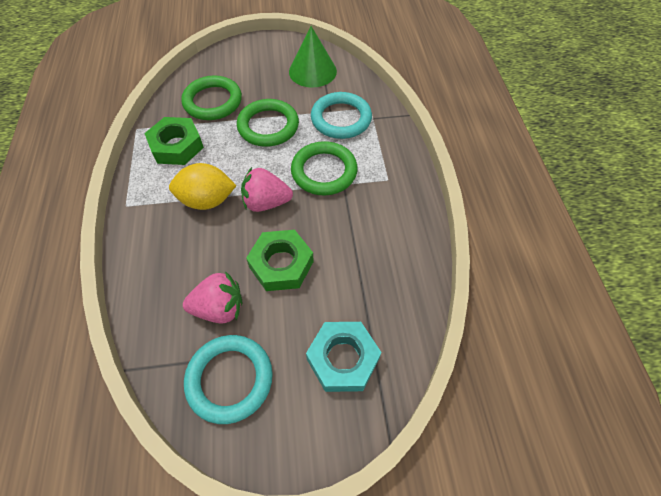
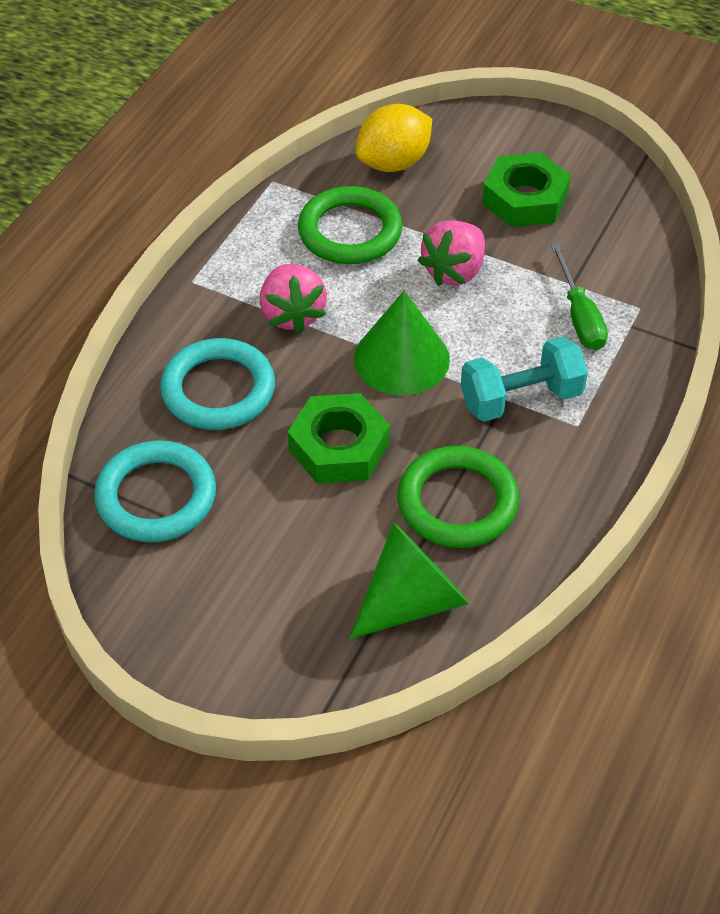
green cone: [289,26,337,88] = 1 -> [349,522,469,639] [354,291,450,396] = 2
green ring: [181,75,242,120] [237,99,299,147] [291,141,358,195] = 3 -> [298,186,403,264] [397,446,519,548] = 2
green screwdriver: none = 0 -> [551,243,608,350] = 1
turquoise dumbbell: none = 0 -> [461,336,588,422] = 1
turquoise nut: [306,322,381,392] = 1 -> none = 0

